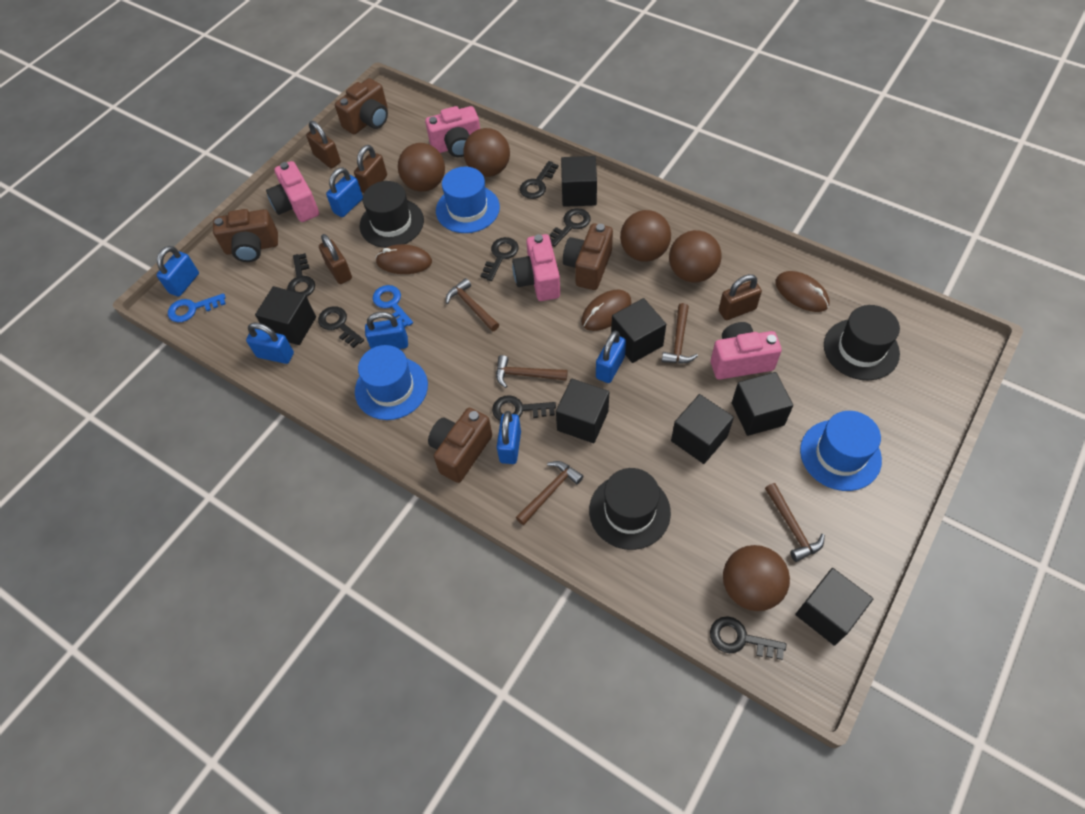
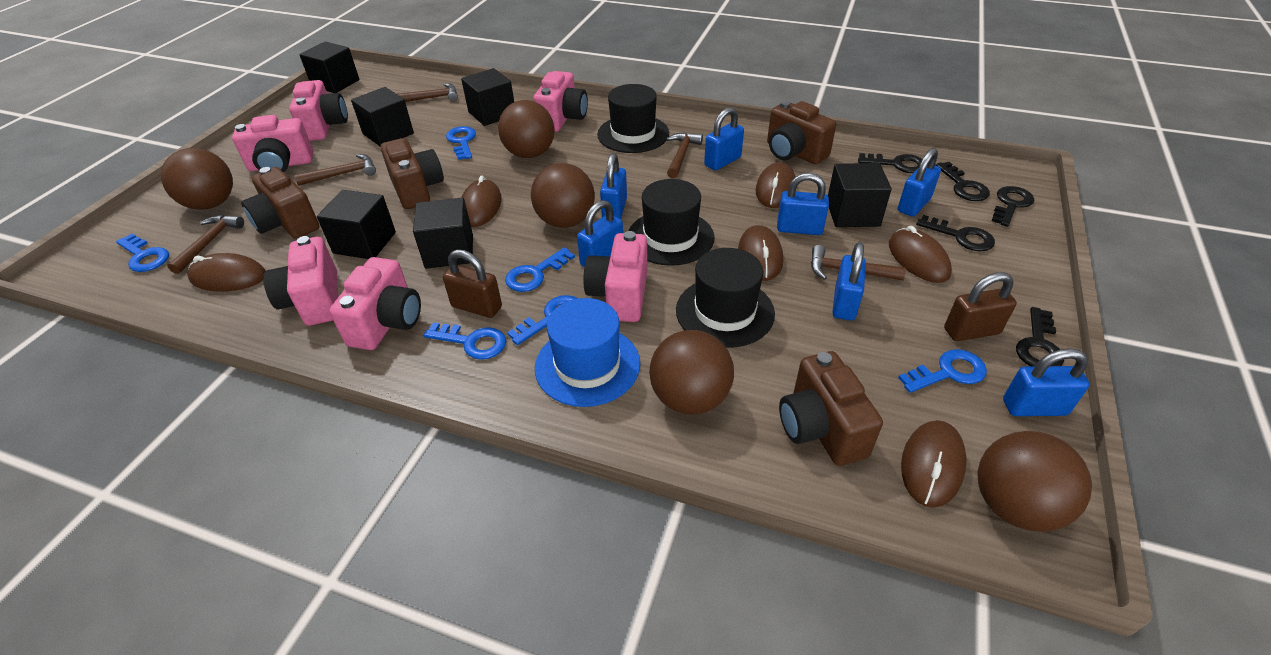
black cube: [255,286,316,345] [556,379,609,443] [561,156,597,207] [611,298,666,363] [671,394,734,464] [732,372,793,436] [795,568,873,646] = 7 -> [299,41,360,93] [317,190,396,259] [351,87,414,147] [413,198,473,269] [461,68,514,126] [828,163,892,227] = 6
black key: [287,253,315,296] [318,306,364,348] [480,237,519,281] [492,395,556,421] [520,161,559,199] [550,208,591,247] [710,616,786,660] = 7 -> [858,153,922,173] [916,215,995,251] [935,162,990,201] [991,186,1034,227] [1016,307,1064,366] = 5
blue hat: [355,345,428,420] [436,167,500,233] [800,411,882,491] = 3 -> [535,298,640,407] = 1
blue key: [168,293,226,322] [373,285,413,327] = 2 -> [116,234,169,272] [423,322,506,360] [446,126,476,160] [505,247,575,292] [507,295,578,345] [898,349,987,393] = 6
blue padlock: [157,246,199,297] [246,322,294,364] [326,167,363,217] [365,312,408,349] [497,411,521,464] [596,330,626,383] = 6 -> [577,200,623,267] [600,153,627,219] [704,107,744,171] [777,173,829,235] [832,242,866,321] [898,148,941,217] [1003,348,1090,416] = 7
brown mouse: [376,244,432,274] [581,290,632,331] [775,271,829,312] = 3 -> [187,253,266,292] [461,176,502,227] [738,225,783,281] [756,162,796,208] [889,226,952,283] [901,420,967,508] = 6
brown padlock: [306,121,341,168] [319,234,352,284] [354,145,387,193] [719,274,762,320] = 4 -> [443,249,502,318] [944,272,1017,341] = 2
pink camera: [266,161,319,222] [425,106,480,157] [512,234,560,301] [711,322,782,380] = 4 -> [232,115,313,172] [263,236,338,326] [289,80,348,141] [329,257,421,350] [533,71,588,132] [583,231,647,322] = 6

